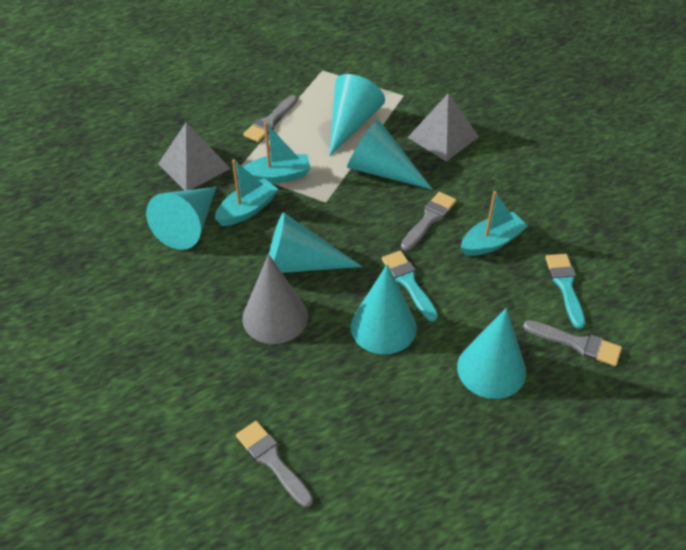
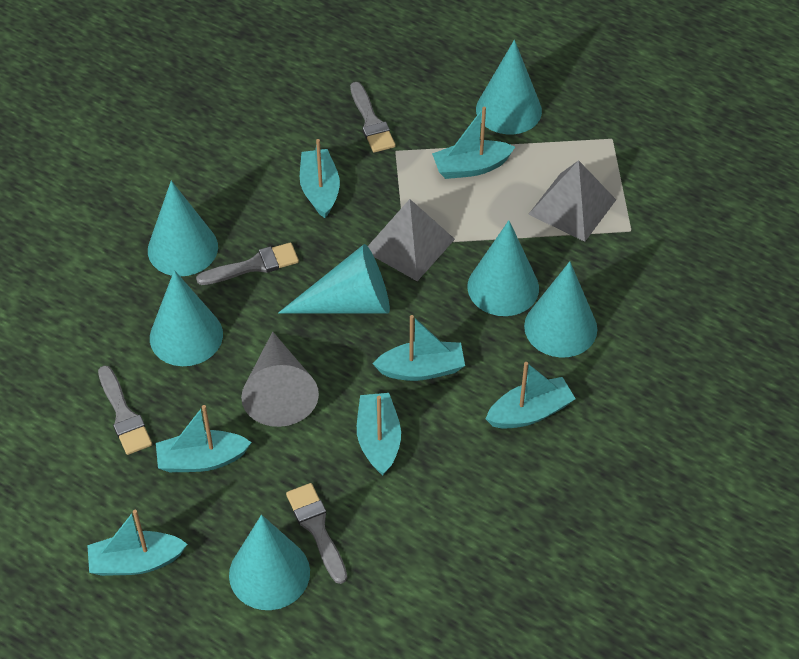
turquoise boat: [215,159,278,226] [243,122,311,184] [461,191,528,256] = 3 -> [87,510,187,576] [156,405,252,472] [300,139,340,218] [357,393,401,476] [373,315,465,381] [432,107,515,179] [486,362,576,428] = 7
turquoise brush: [382,251,438,321] [545,254,585,329] = 2 -> none = 0
turquoise cone: [146,187,217,250] [269,212,363,273] [329,74,385,156] [347,119,432,189] [351,264,417,354] [457,308,526,399] = 6 -> [148,181,218,276] [150,270,223,366] [229,515,310,610] [278,244,390,313] [467,220,539,316] [476,40,542,134] [524,261,597,358] = 7

